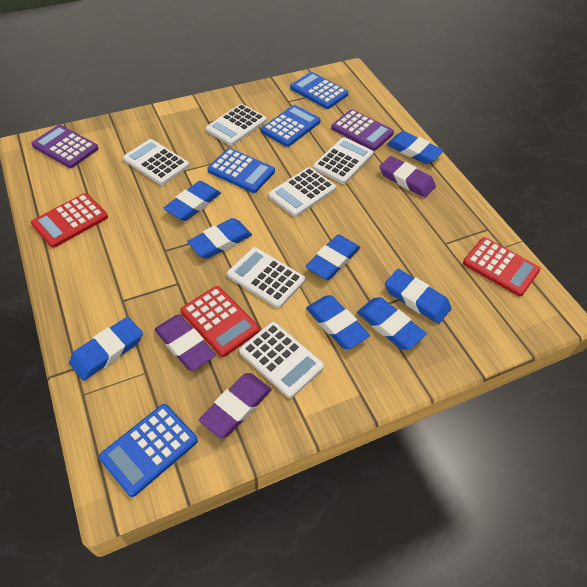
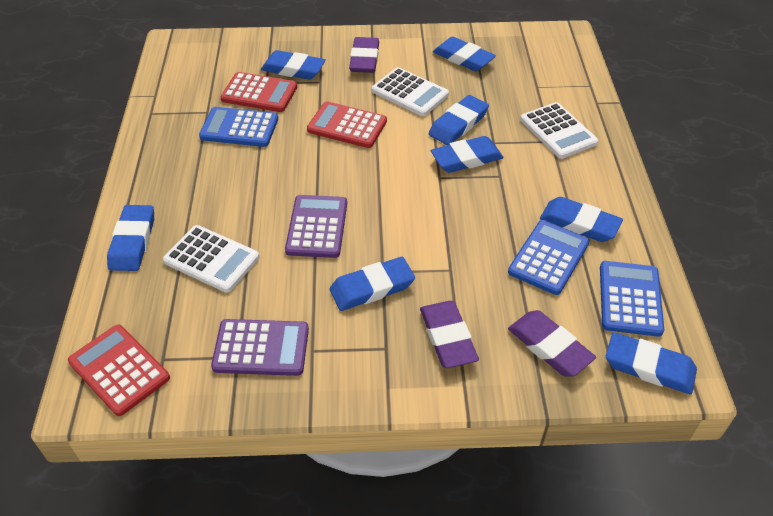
blue calculator: [99,404,198,497] [207,148,275,193] [261,105,321,147] [290,72,348,109] = 4 -> [199,107,278,147] [508,220,590,295] [600,261,664,337] = 3
white calculator: [123,139,189,185] [206,104,267,146] [227,247,305,308] [239,322,324,398] [268,167,336,217] [313,137,373,184] = 6 -> [163,225,259,293] [372,67,449,116] [520,102,598,159] = 3

